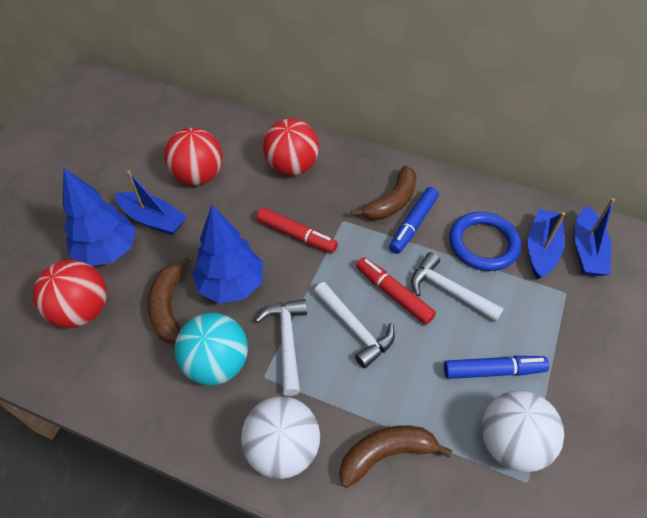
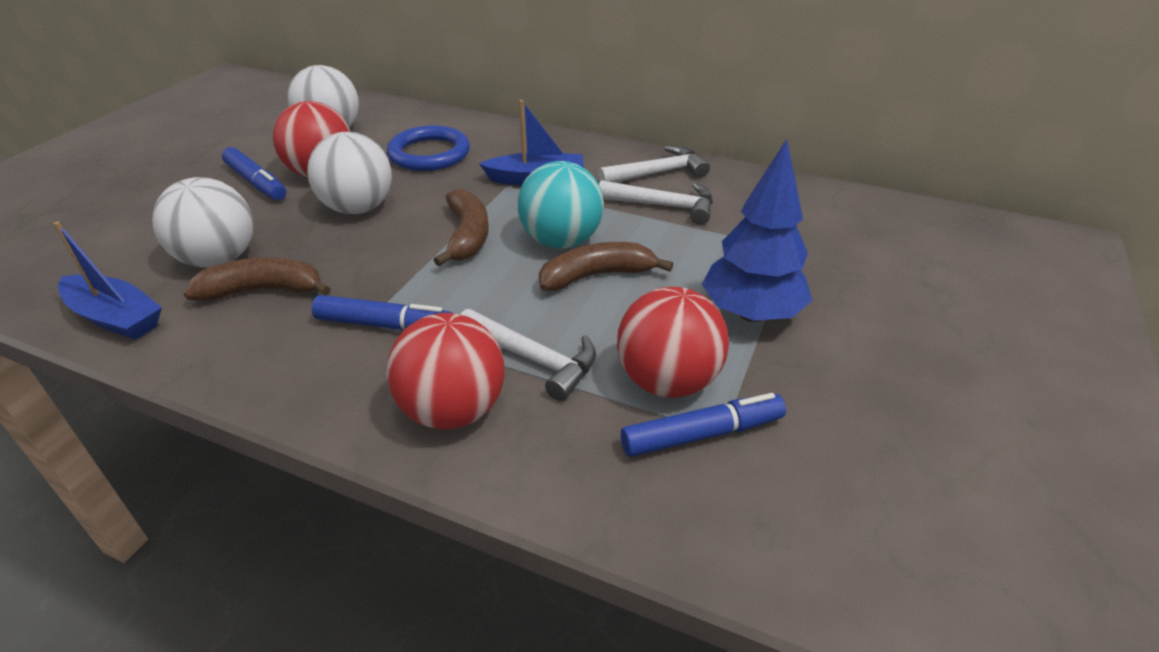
blue boat: [115,170,187,235] [528,209,565,279] [574,198,615,276] = 3 -> [53,221,162,340] [479,100,584,186] = 2
blue marker: [389,187,439,254] [444,356,549,379] = 2 -> [222,147,286,200] [312,295,453,330] [621,393,786,457] = 3
blue tree: [63,167,136,266] [192,205,263,304] = 2 -> [702,139,812,322] = 1
red marker: [256,207,338,253] [356,257,436,325] = 2 -> none = 0
white ball: [241,396,320,479] [481,390,564,472] = 2 -> [152,177,253,268] [287,65,359,127] [307,132,392,214] = 3

